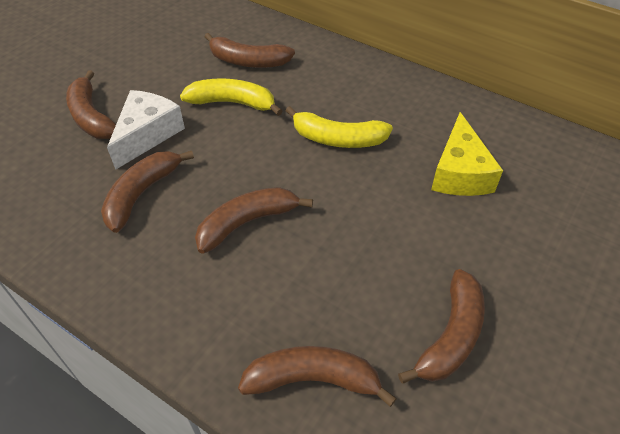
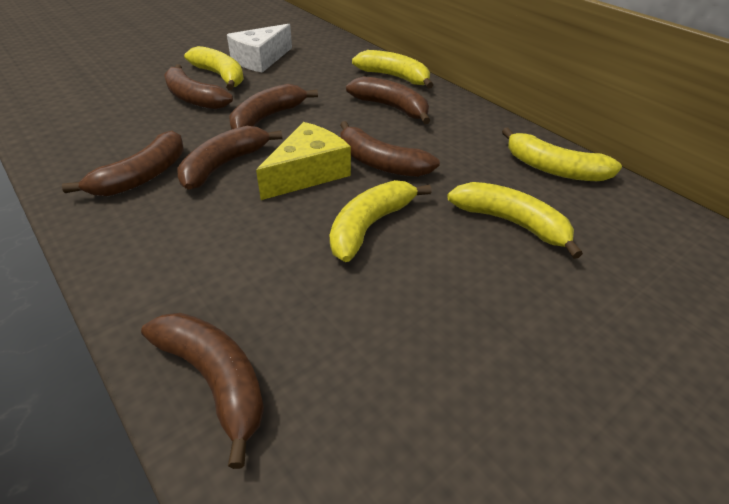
brown banana: [66,70,116,139] [101,151,194,233] [195,187,313,254] [204,33,295,68] [238,346,397,407] [398,269,485,384] = 6 -> [62,131,184,196] [141,313,264,469] [164,64,233,110] [177,126,282,190] [229,84,318,130] [340,121,440,177] [346,76,430,124] = 7
yellow banana: [180,78,282,116] [286,106,393,148] = 2 -> [184,46,244,90] [330,180,432,262] [352,50,433,89] [447,182,583,259] [502,128,622,181] = 5

